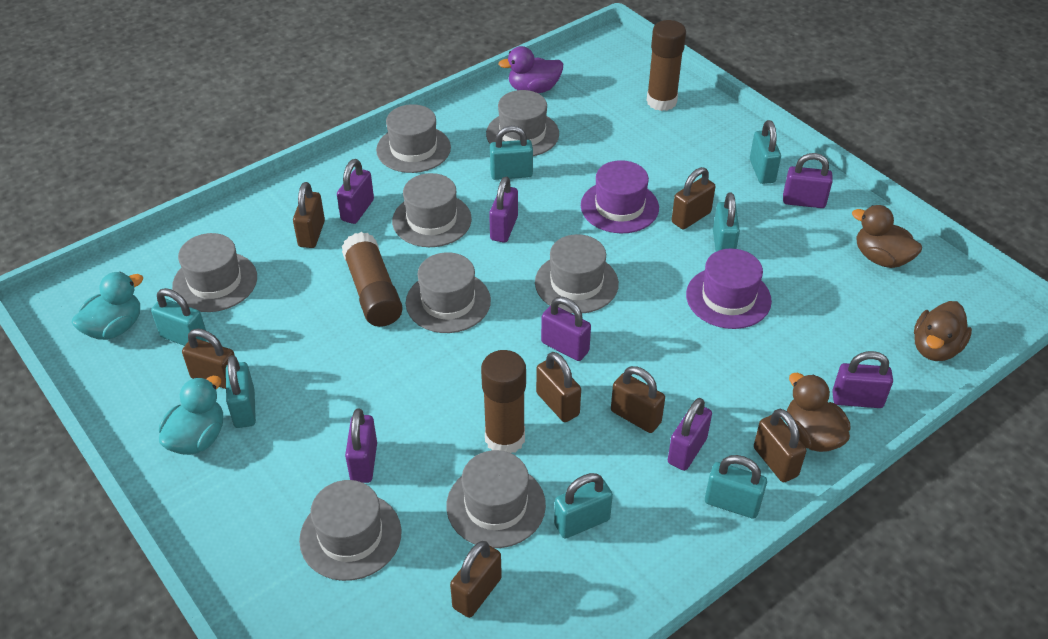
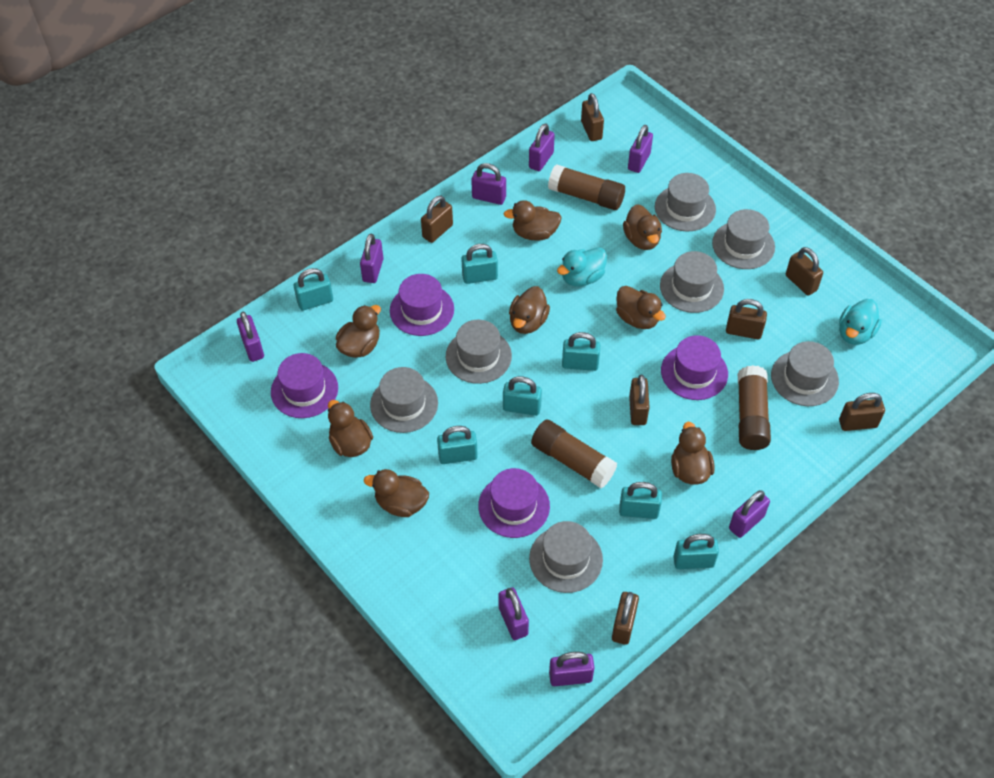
brown duck: [787,373,851,452] [852,205,922,268] [914,301,972,361] = 3 -> [328,400,373,457] [336,305,381,358] [364,469,429,517] [504,200,562,241] [509,286,550,334] [616,286,666,329] [623,204,662,250] [671,422,714,485] = 8
grey hat: [172,233,257,312] [299,480,402,581] [376,104,451,173] [392,173,472,247] [406,252,491,333] [446,450,546,548] [486,90,559,156] [535,234,619,313] = 8 -> [370,367,438,433] [446,320,512,384] [529,521,603,593] [655,173,716,231] [660,251,724,313] [712,209,775,269] [771,341,839,406] = 7
purple duck: [498,46,563,93] = 1 -> none = 0
purple hat: [581,160,659,233] [686,248,772,329] = 2 -> [271,353,338,418] [390,274,454,336] [478,468,550,538] [661,335,728,400] = 4
purple padlock: [337,159,374,224] [345,408,377,483] [489,177,518,243] [541,297,591,361] [668,398,712,471] [783,153,833,208] [832,351,893,408] = 7 -> [237,312,264,362] [360,233,384,283] [471,163,506,205] [498,587,529,640] [529,123,555,171] [549,652,595,686] [628,125,653,173] [729,490,770,538] = 8

